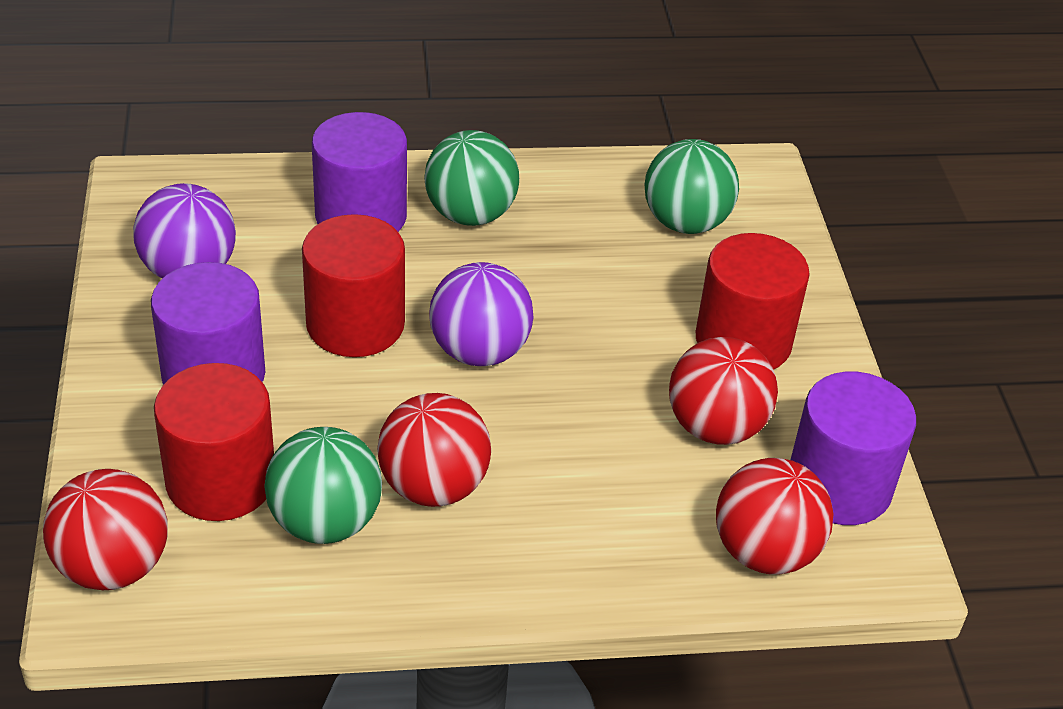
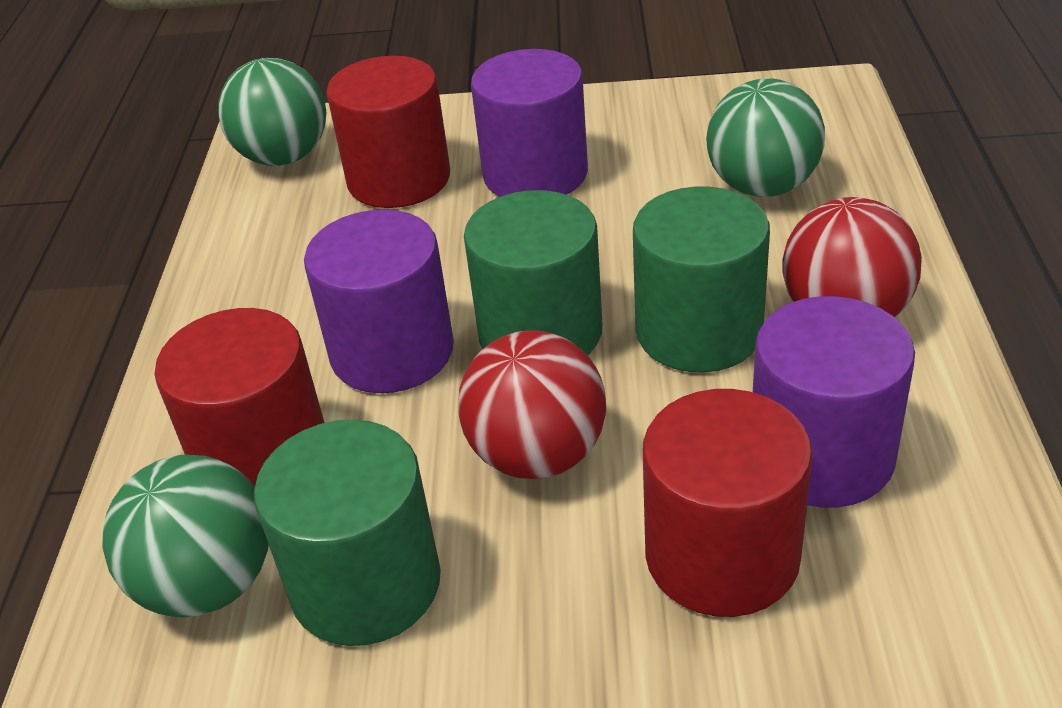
green cylinder: none = 0 -> [254,419,441,646] [464,190,602,355] [633,187,770,373] = 3
purple ball: [133,183,236,279] [429,262,533,366] = 2 -> none = 0
red ball: [43,469,168,590] [377,393,491,507] [669,337,778,445] [716,458,833,575] = 4 -> [458,330,606,479] [783,197,922,317] = 2

